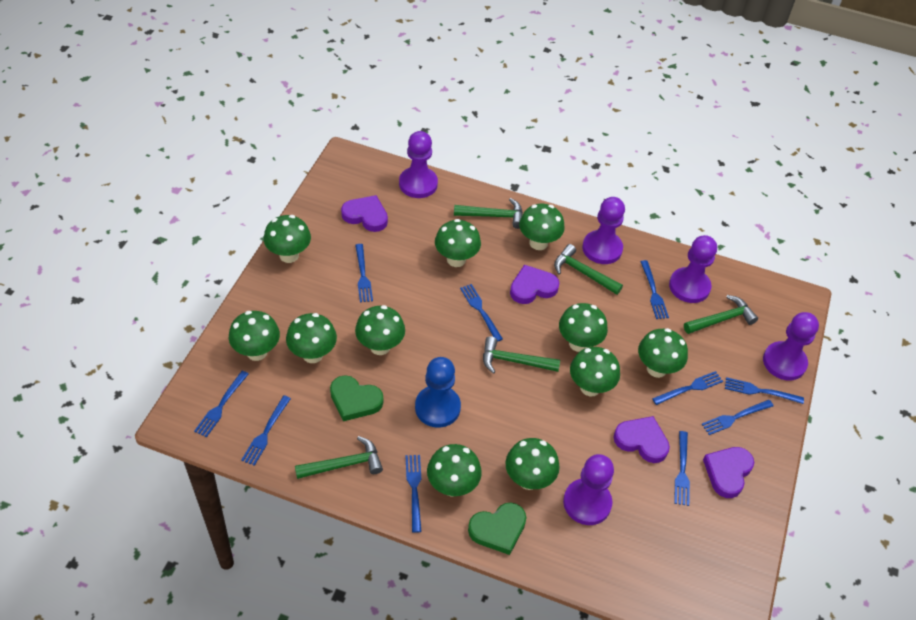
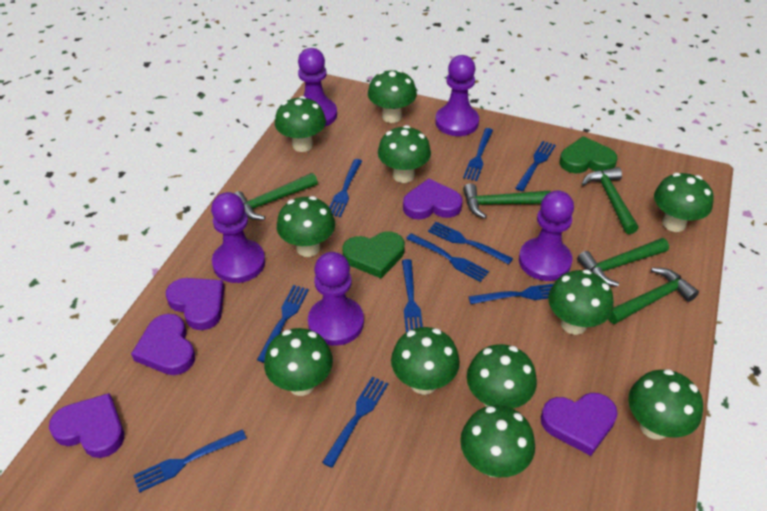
blue pawn: [415,357,461,428] = 1 -> none = 0
purple heart: [341,195,388,232] [510,265,559,304] [614,416,670,463] [703,447,754,498] = 4 -> [49,393,124,458] [131,314,195,375] [166,278,224,330] [403,178,462,220] [541,393,618,456] = 5

